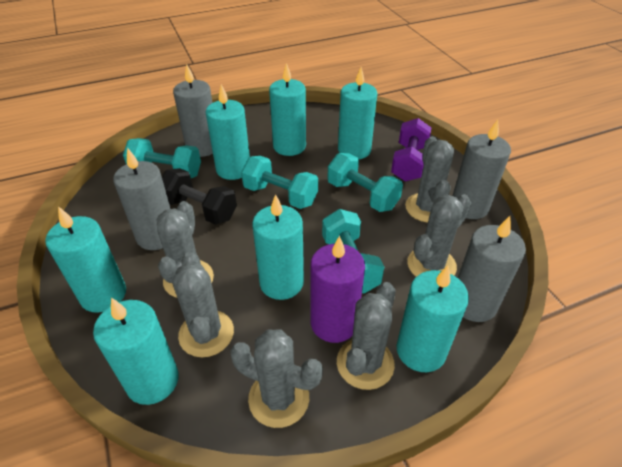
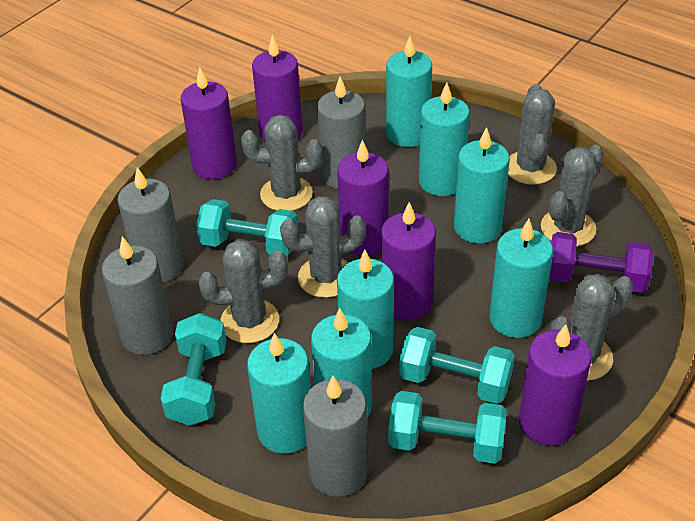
black dumbbell: [162,168,237,225] = 1 -> none = 0
purple candle: [311,236,365,343] = 1 -> [181,67,237,180] [252,35,303,142] [337,139,389,256] [381,202,436,321] [519,324,591,446] = 5

